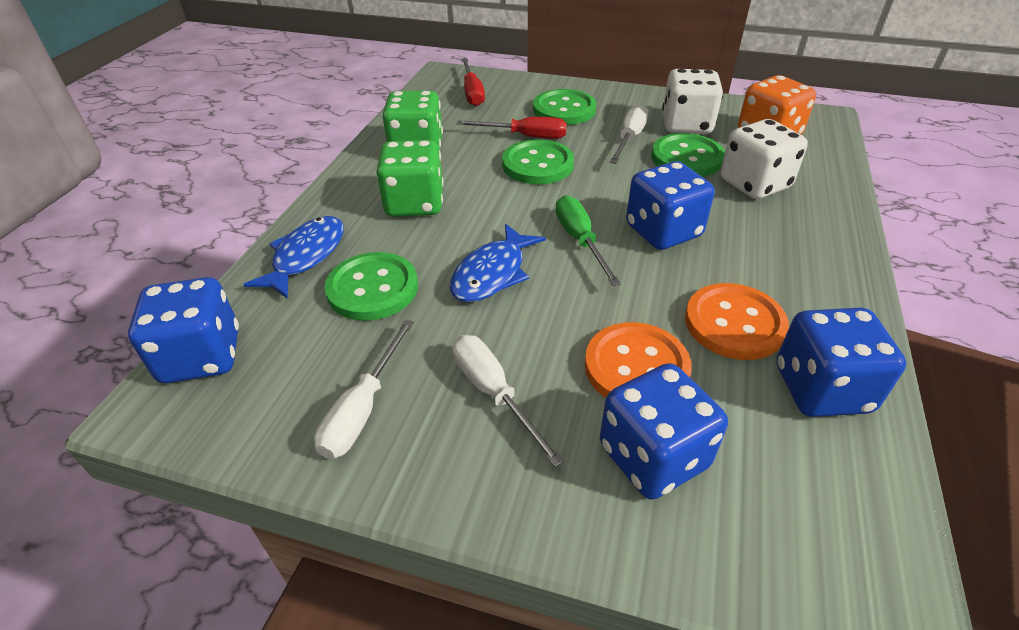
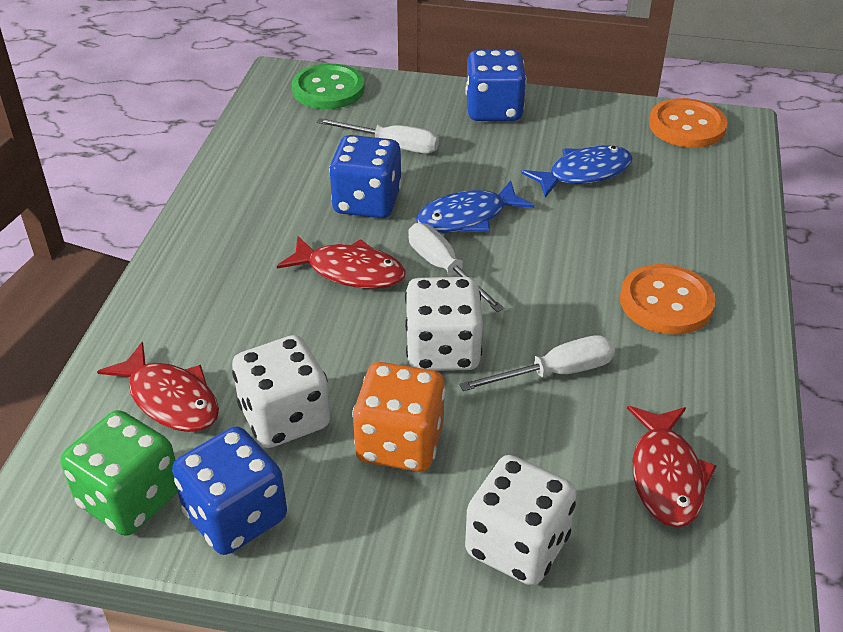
blue dice: [128,277,239,383] [600,363,728,500] [626,161,715,250] [777,307,906,417] = 4 -> [172,426,287,555] [329,135,402,218] [465,50,527,121] = 3
green button: [325,252,418,321] [502,139,574,184] [533,89,596,125] [651,133,725,177] = 4 -> [292,64,365,109] = 1
green dice: [376,140,444,217] [382,91,443,150] = 2 -> [60,410,178,536] = 1
green screwdriver: [556,195,621,286] = 1 -> none = 0
red fish: none = 0 -> [97,342,219,432] [277,236,406,289] [627,406,717,527] = 3
red screwdriver: [457,117,567,139] [462,58,485,106] = 2 -> none = 0
white dice: [662,69,723,134] [720,119,808,199] = 2 -> [232,335,330,448] [405,277,483,371] [465,455,577,585] = 3

